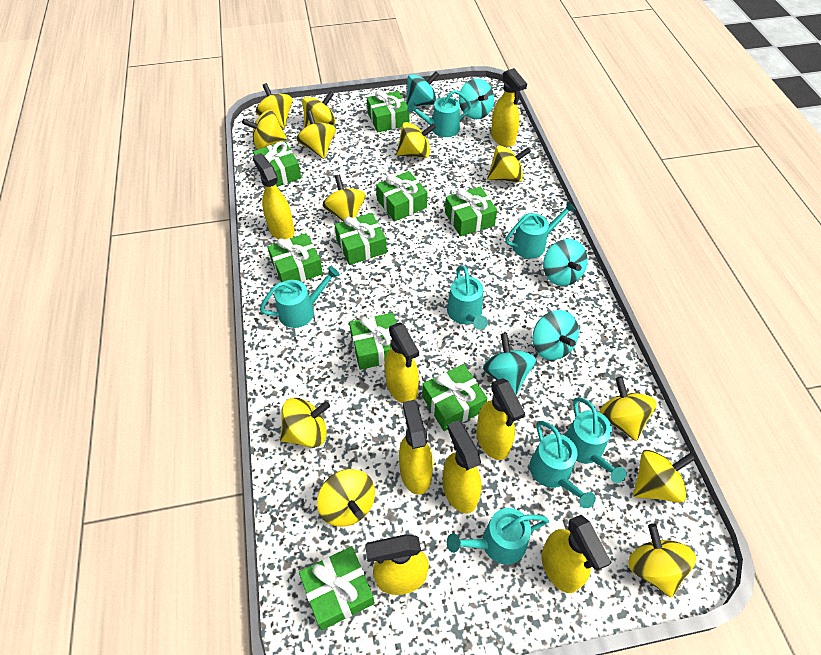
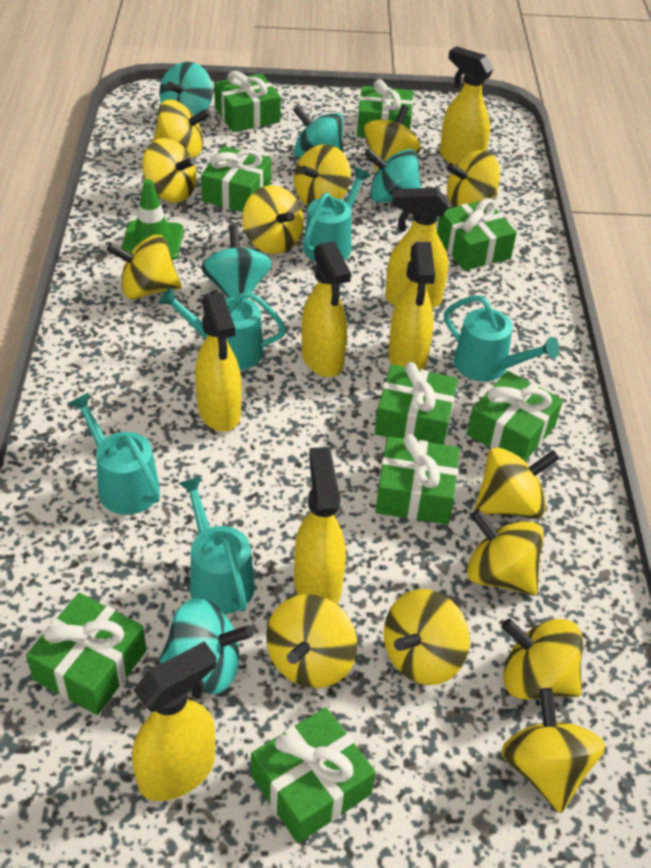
green traffic cone: none = 0 -> [121,179,184,260] = 1
turquoise watering can: [260,266,340,328] [407,90,472,137] [447,266,488,330] [447,508,549,565] [505,201,576,259] [529,421,596,508] [564,397,627,483] = 7 -> [69,393,160,515] [159,287,286,370] [178,476,255,614] [303,167,371,261] [444,295,559,381] = 5
yellow spinning top: [242,110,287,149] [256,83,292,129] [280,398,330,448] [297,111,336,159] [302,91,336,128] [317,469,375,527] [322,175,365,221] [396,122,436,158] [487,146,531,183] [599,376,657,441] [628,523,696,597] [633,450,695,503] = 12 -> [107,235,182,299] [142,138,197,203] [153,100,211,157] [242,185,304,254] [266,594,357,688] [294,144,351,206] [364,105,421,172] [384,589,470,685] [447,150,500,207] [467,509,544,596] [474,447,560,519] [501,688,605,813] [502,619,583,700] = 13
yellow spray bottle: [252,153,295,240] [365,534,429,595] [385,322,419,403] [399,400,433,495] [443,420,482,514] [476,378,525,460] [491,68,527,147] [541,515,612,593] = 8 -> [132,641,216,801] [195,292,241,432] [294,447,346,604] [302,241,351,377] [385,188,448,308] [388,242,435,370] [440,46,494,165] = 7

